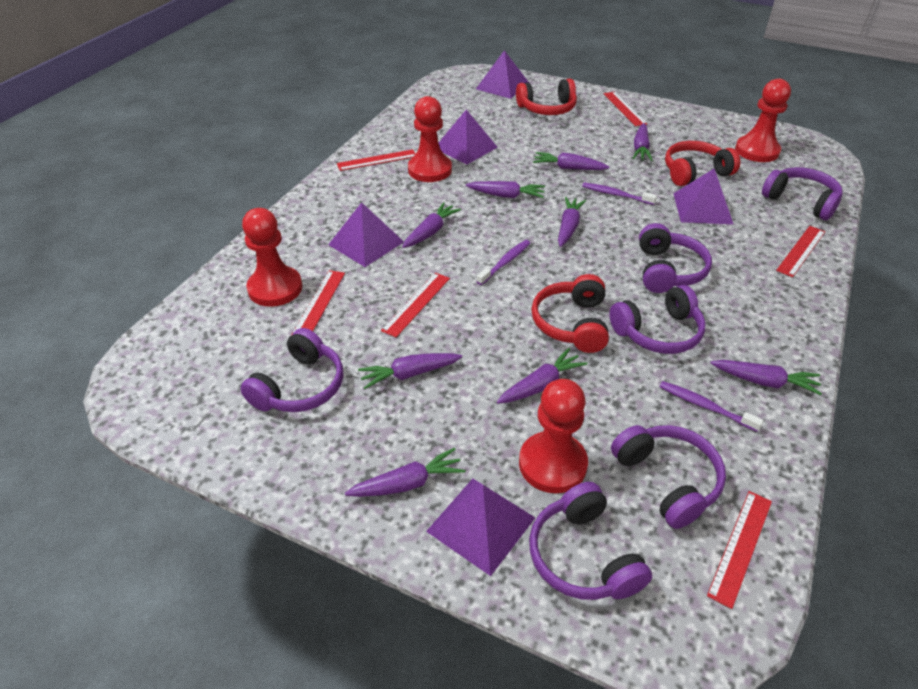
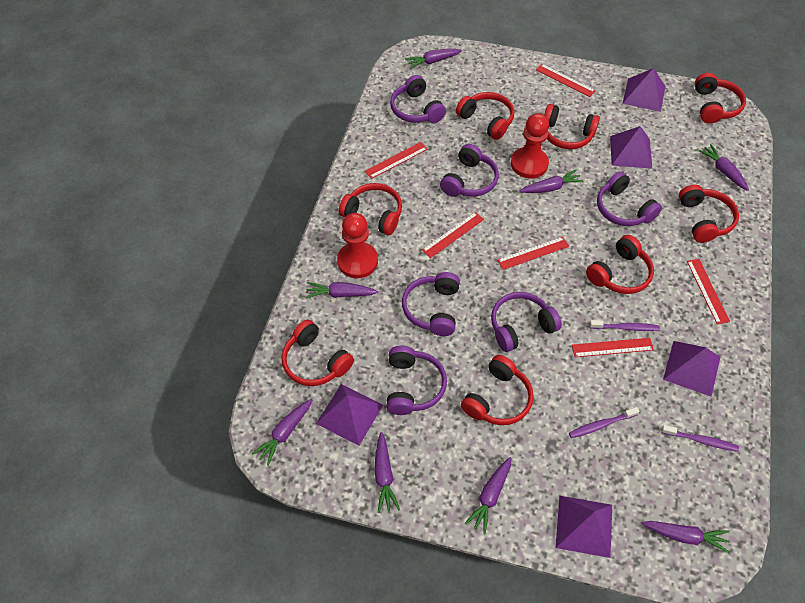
purple carrot: [345,448,465,497] [358,353,462,389] [402,202,461,248] [466,181,545,198] [497,348,588,404] [533,152,609,170] [558,197,586,247] [632,123,653,161] [710,360,822,395] = 9 -> [252,399,312,466] [306,282,378,298] [374,432,400,513] [405,49,462,69] [464,457,512,534] [520,169,584,193] [641,521,730,553] [698,144,749,191] = 8
red headphones: [516,79,577,115] [531,274,609,353] [665,141,740,186] = 3 -> [282,320,354,386] [339,183,402,235] [456,92,514,140] [461,355,534,425] [544,104,600,149] [586,235,654,294] [679,184,739,243] [695,73,746,124] = 8
red pawn: [242,208,302,307] [408,96,452,182] [519,379,588,493] [735,79,791,162] = 4 -> [337,213,378,278] [511,113,549,178] = 2

